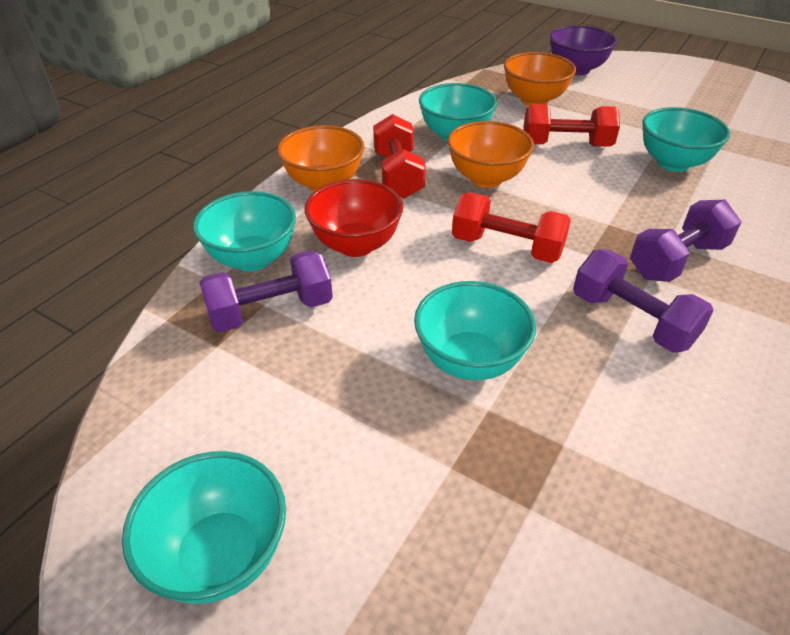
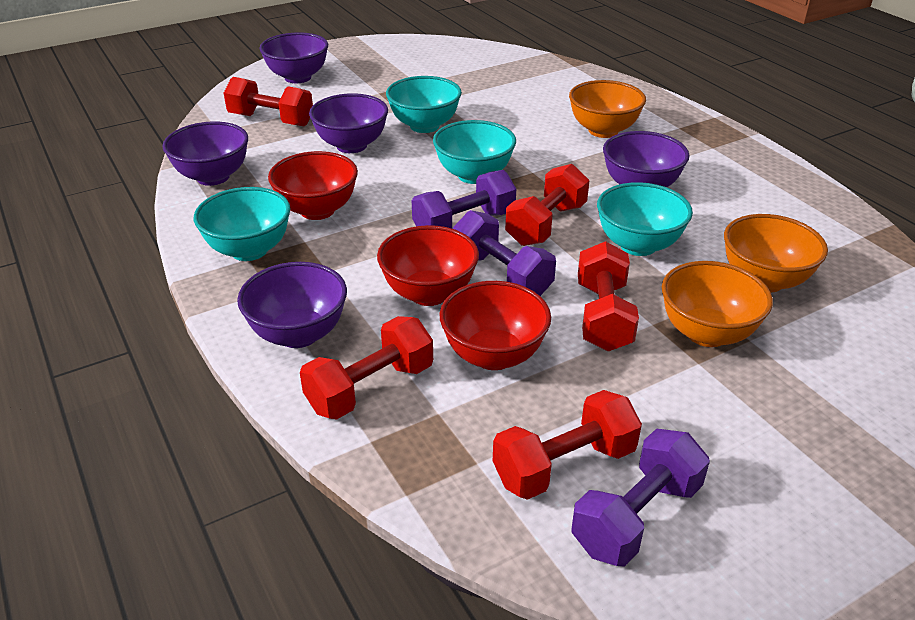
purple bowl: [550,25,617,76] = 1 -> [163,121,248,186] [237,262,347,348] [259,32,328,83] [309,93,388,153] [603,131,690,187] = 5
red bowl: [304,179,403,257] = 1 -> [268,151,358,220] [377,225,479,306] [440,281,551,370] = 3
red dumbbell: [373,114,426,199] [452,192,571,263] [524,104,620,147] = 3 -> [224,77,313,126] [300,316,433,419] [493,390,642,500] [505,164,589,246] [578,241,639,352] = 5
turquoise bowl: [122,451,286,604] [193,191,296,271] [414,281,536,380] [419,83,497,142] [643,107,730,172] = 5 -> [194,187,290,261] [386,76,462,133] [433,120,516,184] [597,182,693,256] = 4

